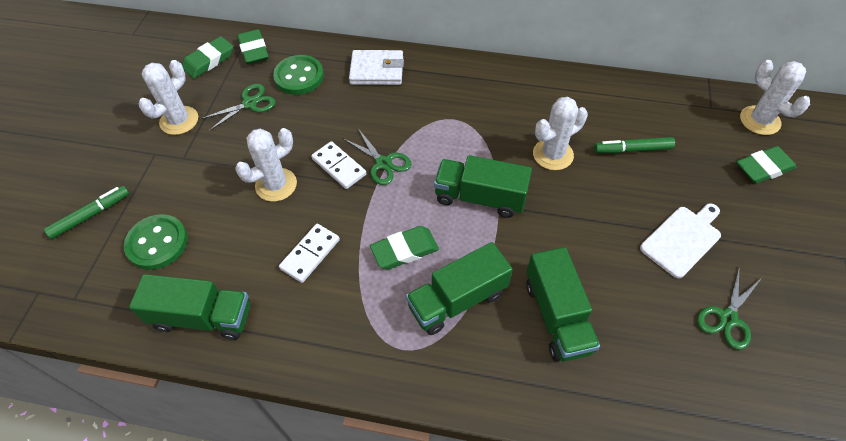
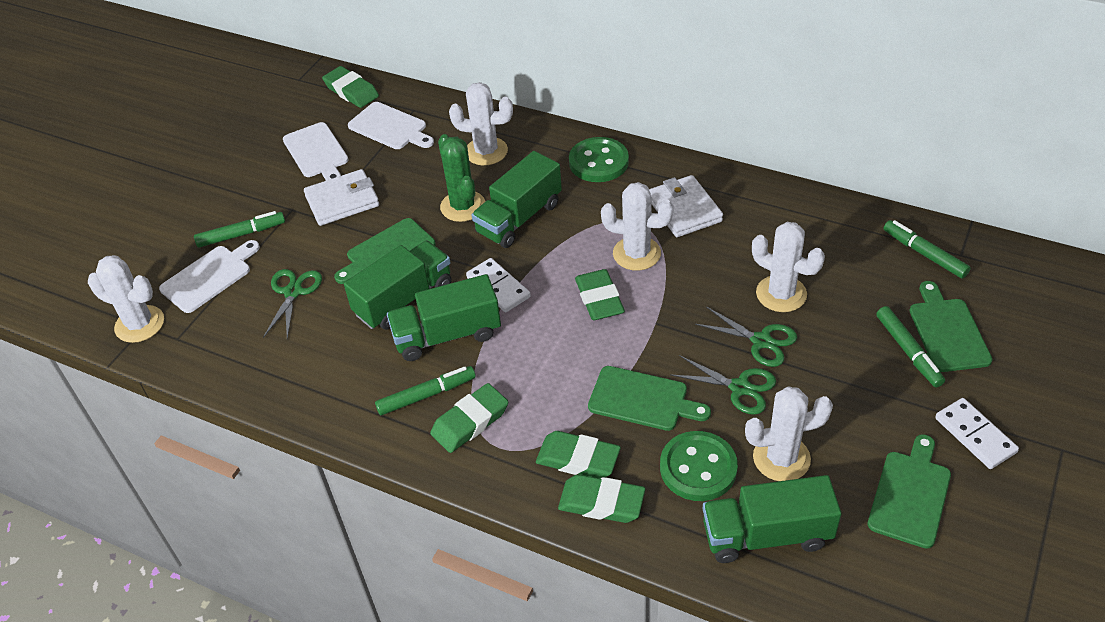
green cactus: none = 0 -> [438,134,486,222] = 1
green cutting board: none = 0 -> [334,218,436,284] [588,366,711,431] [867,434,951,549] [909,281,993,372] = 4
green eraser: [182,36,233,79] [237,29,269,64] [370,226,439,269] [737,146,797,184] = 4 -> [322,66,379,108] [430,383,508,453] [536,431,621,478] [558,474,645,523] [575,269,625,320] = 5
green marker: [44,186,129,239] [594,137,675,153] = 2 -> [194,211,285,247] [375,366,476,415] [876,306,945,387] [884,220,971,278] = 4
white cactus: [139,60,198,135] [235,128,297,202] [533,97,588,170] [740,60,810,135] = 4 -> [88,255,164,343] [449,82,513,165] [601,182,674,271] [745,386,833,481] [752,222,825,312] = 5
white cutting board: [640,203,721,278] = 1 -> [159,240,260,313] [283,122,348,181] [348,102,434,149] = 3
white wallet: [349,50,404,85] = 1 -> [304,169,379,226] [649,175,723,237] = 2

